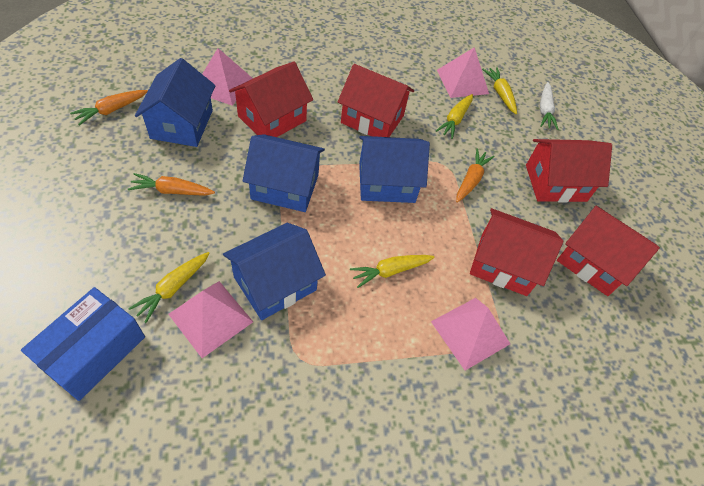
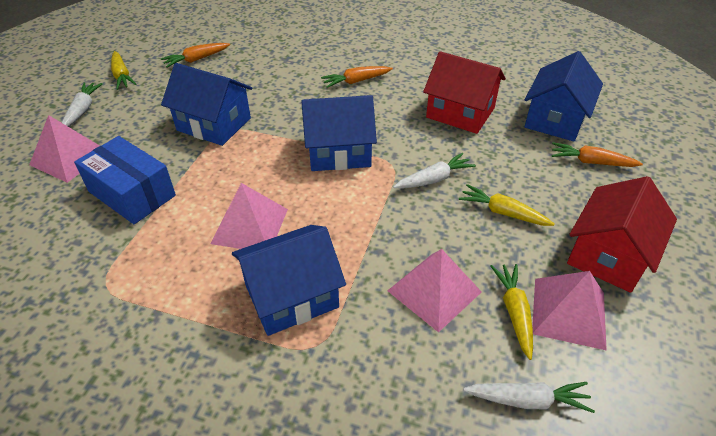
red house: [229,62,313,137] [338,64,414,137] [470,208,563,296] [526,139,612,203] [557,206,660,296] = 5 -> [423,51,506,134] [567,176,677,293] = 2
white carrot: [540,82,559,130] = 1 -> [62,83,103,127] [393,153,476,188] [463,382,595,413] = 3
yellow carrot: [128,252,210,323] [350,255,435,288] [436,94,473,139] [482,67,517,114] = 4 -> [111,51,137,90] [459,184,555,226] [491,264,533,360] = 3

